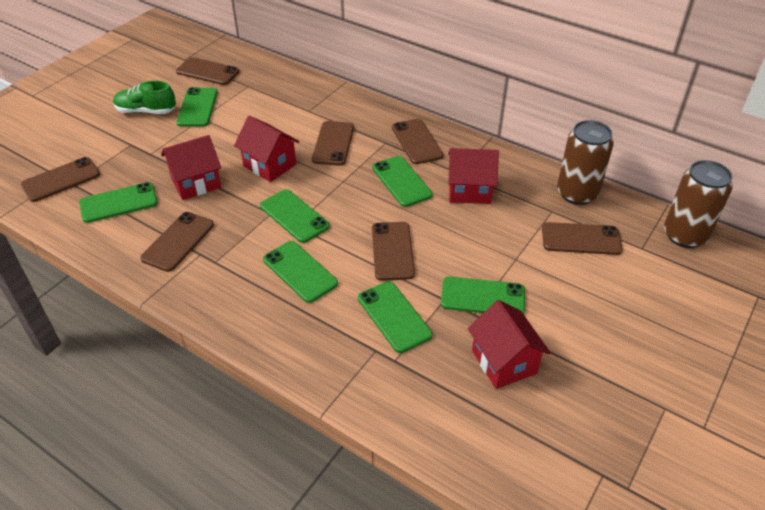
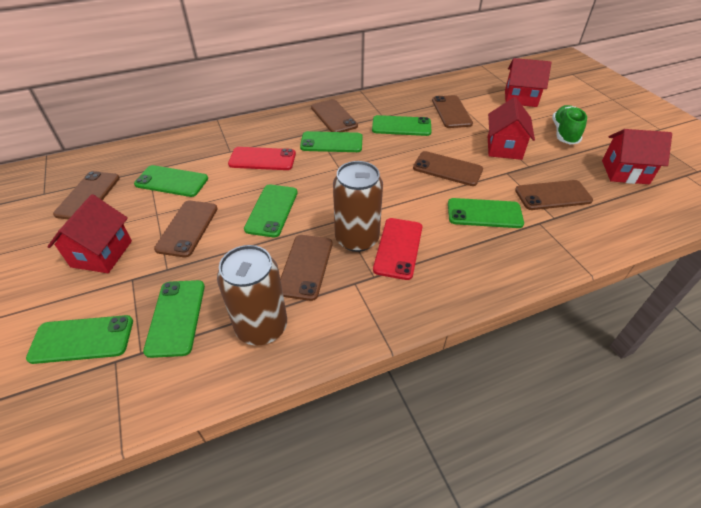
red phone: none = 0 -> [228,147,296,170] [373,218,422,280] = 2

